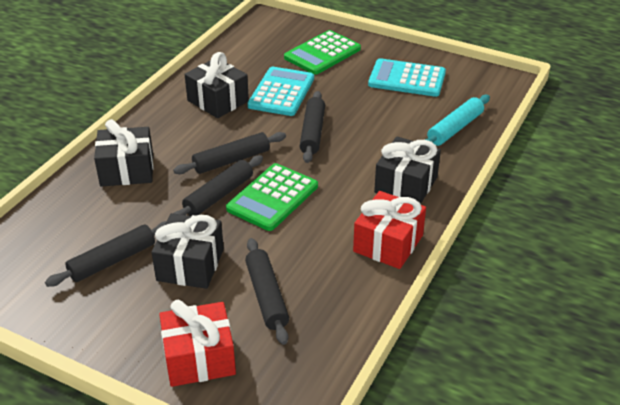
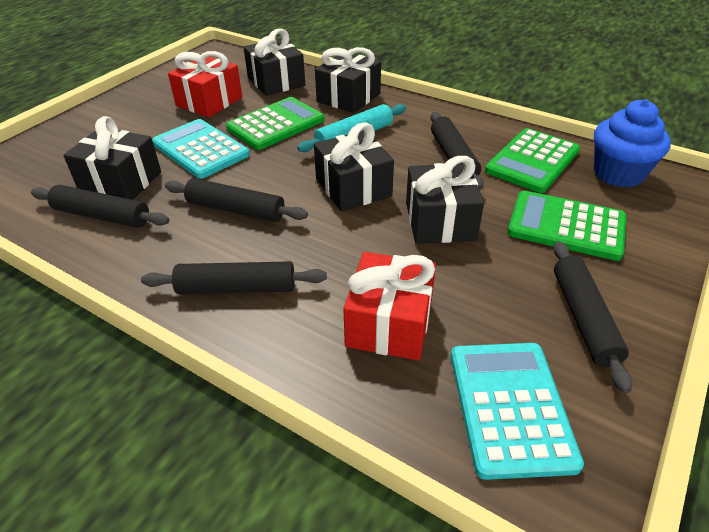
black gift: [94,119,154,186] [151,213,224,289] [185,52,249,118] [374,137,441,204] = 4 -> [63,116,161,200] [243,29,305,96] [314,122,394,212] [315,47,381,113] [406,156,484,244] = 5
blue cupcake: none = 0 -> [594,99,671,188] = 1
green calculator: [226,163,318,231] [284,30,361,75] = 2 -> [226,97,324,150] [485,128,580,193] [507,191,627,261] = 3

